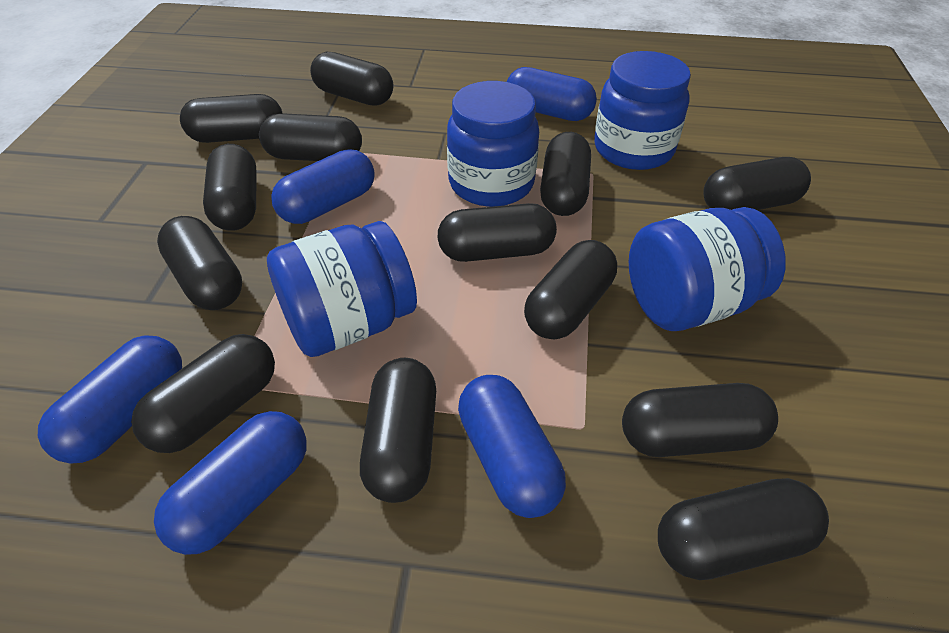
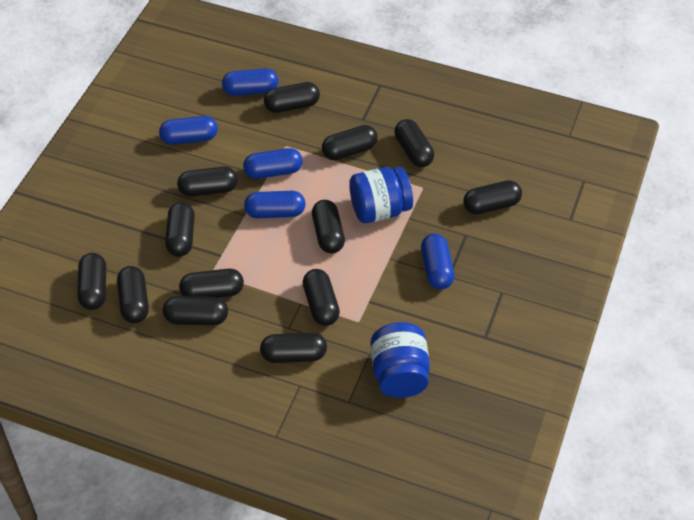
blue jar: [267,221,417,357] [447,81,539,207] [594,51,691,170] [629,207,786,331] = 4 -> [349,167,413,223] [371,322,430,398] = 2

